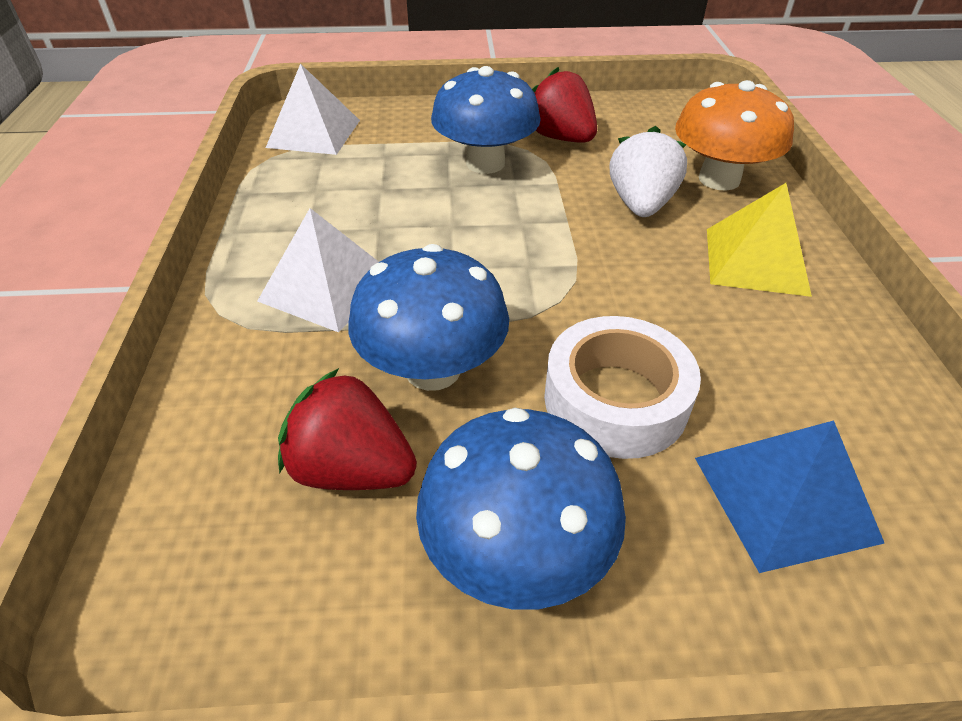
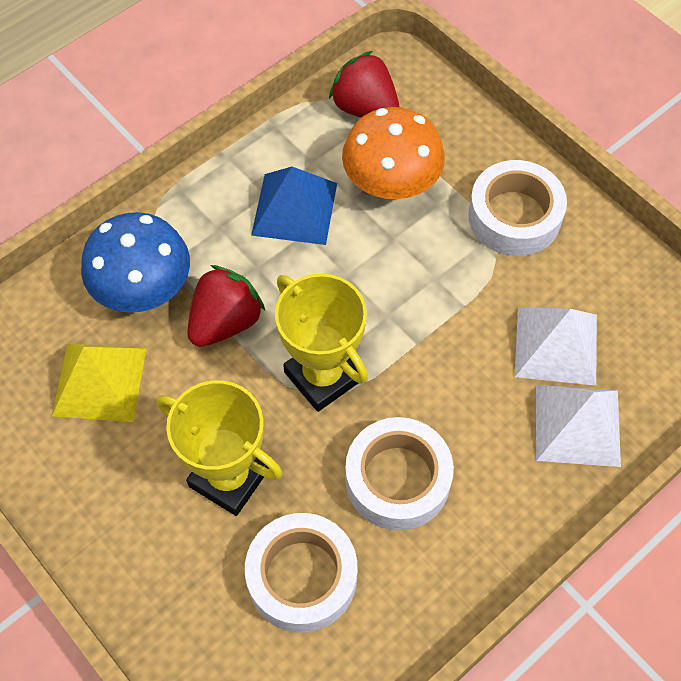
blue mushroom: [348,244,509,391] [416,408,626,609] [431,66,541,174] = 3 -> [81,212,190,313] = 1
white strawberry: [609,126,687,217] = 1 -> none = 0
white tape: [544,316,701,459] = 1 -> [245,513,358,633] [345,417,454,531] [468,160,567,256] = 3
yellow trophy: none = 0 -> [157,380,283,516] [275,274,368,412] = 2

